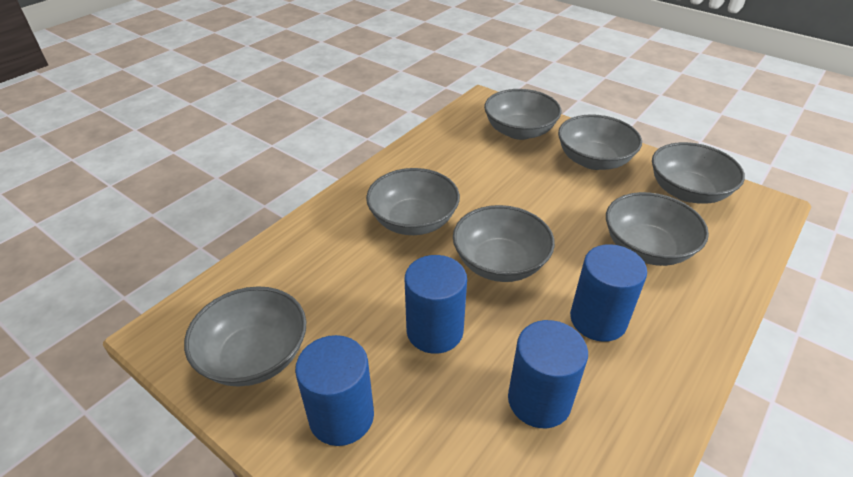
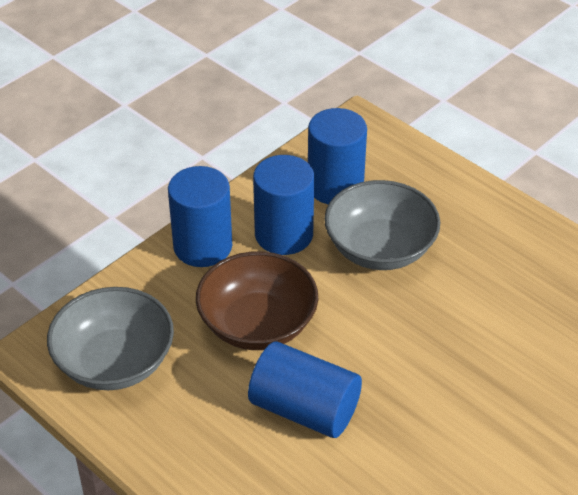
brown bowl: none = 0 -> [196,251,318,350] = 1
grey bowl: [184,286,306,387] [366,168,460,235] [453,205,555,282] [484,89,561,140] [558,114,642,170] [606,192,709,266] [652,142,745,204] = 7 -> [47,287,174,390] [324,180,440,270] = 2

